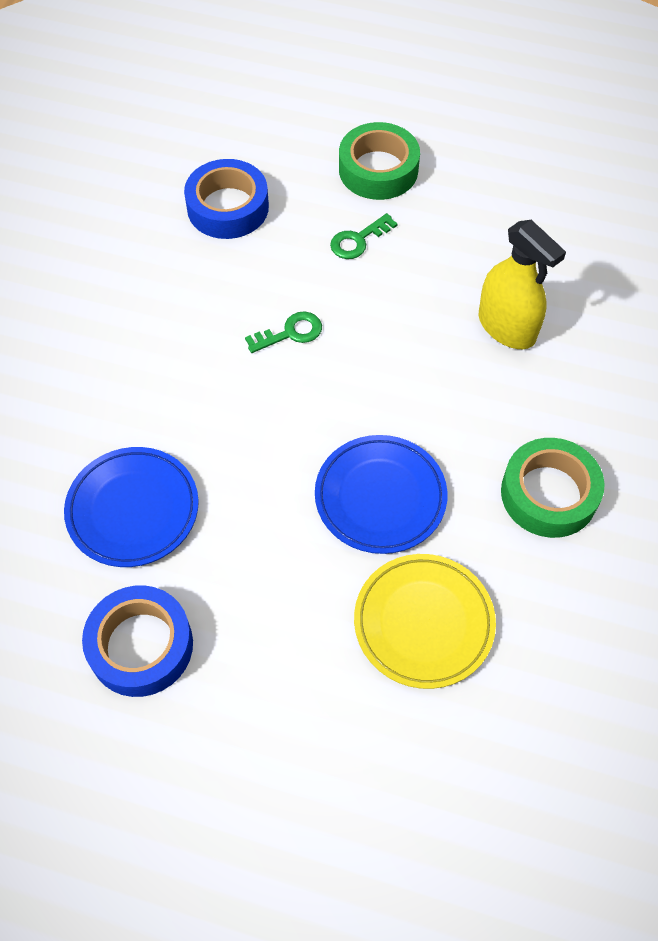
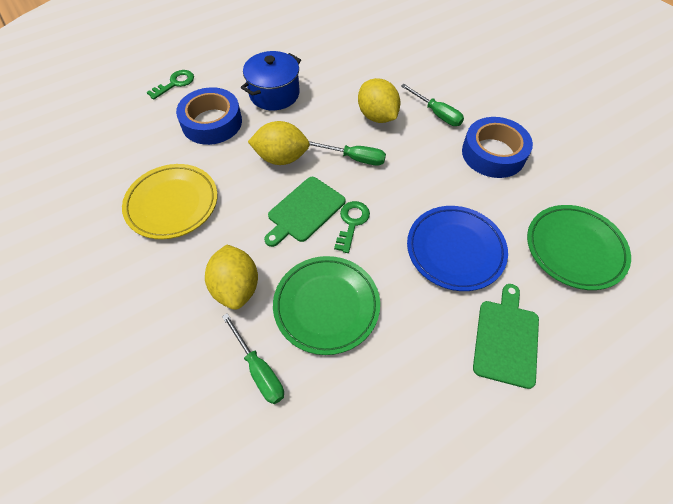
blue plate: [64,447,199,567] [315,435,448,554] = 2 -> [407,206,508,291] = 1
blue pot: none = 0 -> [241,51,301,110] = 1
green cutting board: none = 0 -> [264,177,345,247] [473,284,539,389] = 2
green plate: none = 0 -> [273,256,380,355] [527,205,631,290] = 2
green screwdriver: none = 0 -> [222,313,284,404] [309,141,386,166] [401,84,464,126] = 3
green tape: [339,122,420,200] [501,438,605,538] = 2 -> none = 0
yellow lemon: none = 0 -> [205,245,258,310] [248,121,310,165] [358,78,400,123] = 3
yellow spray bottle: [479,220,566,349] = 1 -> none = 0

